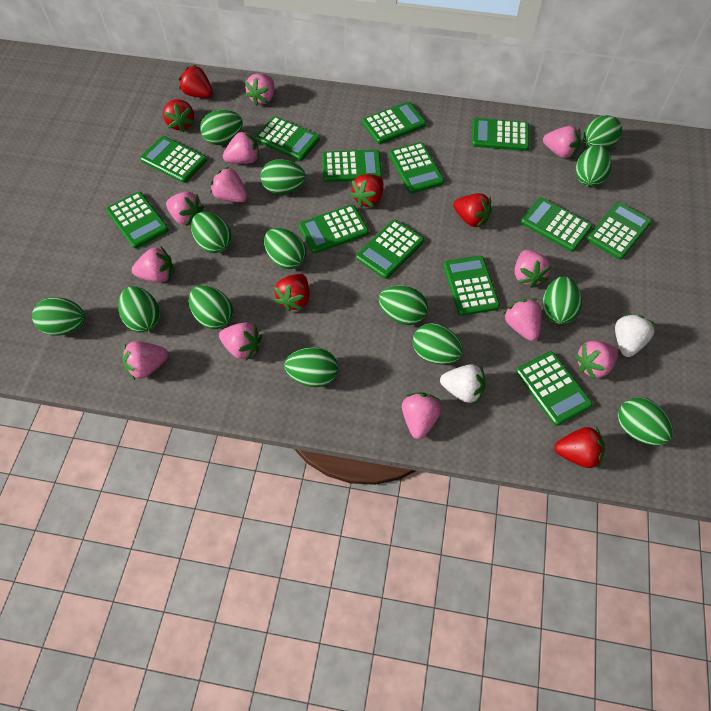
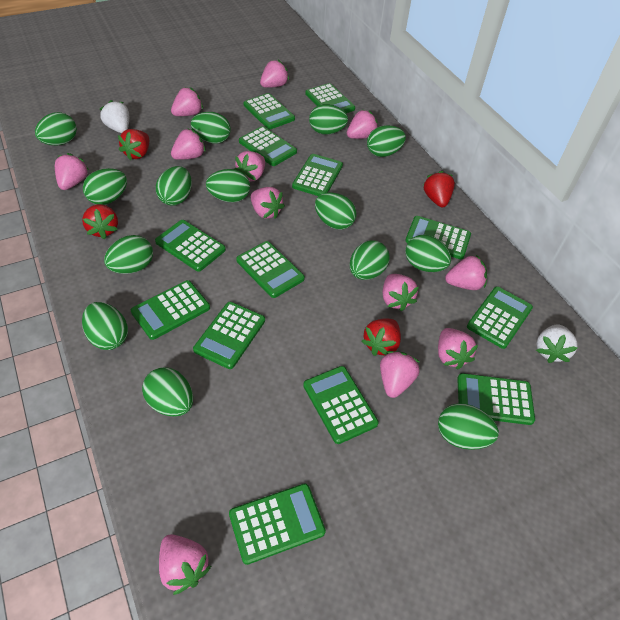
red strawberry: [163,99,194,132] [179,65,213,98] [274,274,309,311] [350,174,383,207] [453,193,492,227] [554,427,605,468] = 6 -> [82,204,118,239] [118,129,149,161] [362,318,401,356] [423,171,455,208] = 4

